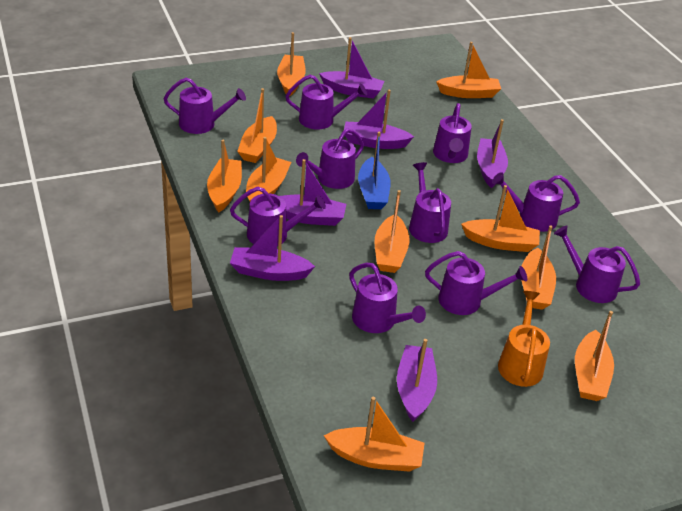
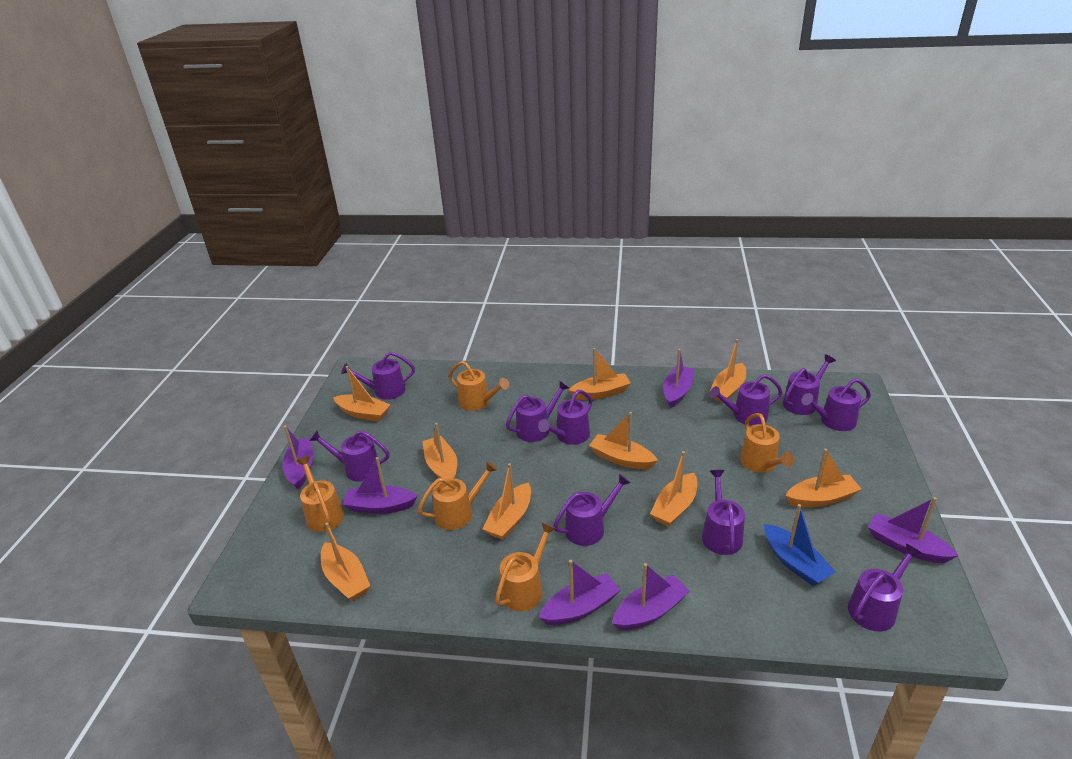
orange boat: [207,140,242,213] [237,88,277,163] [246,137,291,201] [277,32,306,96] [323,397,425,472] [374,190,410,273] [436,42,501,98] [461,185,540,252] [522,225,556,310] [575,311,614,401] = 10 -> [321,522,370,601] [333,366,391,422] [422,423,457,479] [483,463,531,540] [569,348,631,400] [589,412,658,469] [650,451,697,527] [710,339,746,402] [786,449,861,507] = 9
orange watering can: [498,291,550,387] = 1 -> [296,456,344,532] [418,461,498,530] [449,361,509,411] [495,523,556,611] [740,413,795,473] = 5

